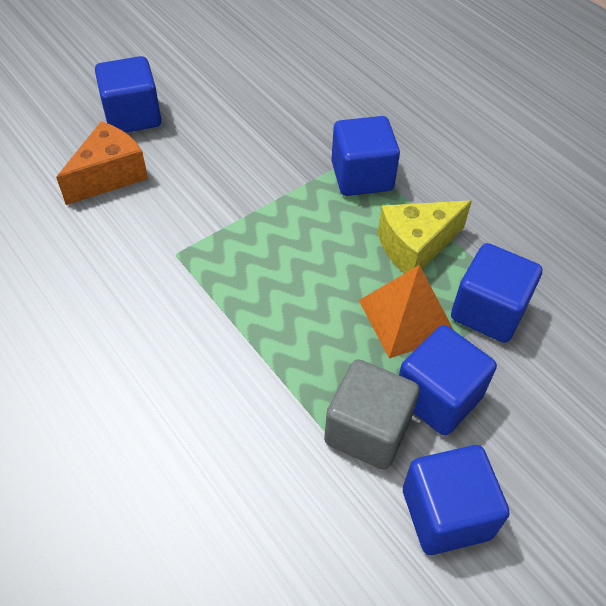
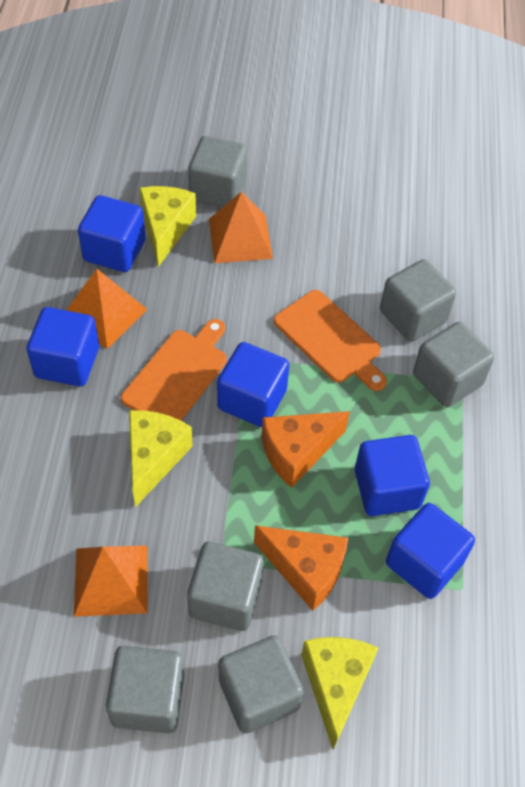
grey cube: [324,359,419,470] = 1 -> [106,646,184,733] [187,542,264,631] [188,136,247,207] [218,635,304,734] [380,259,456,342] [413,322,494,407] = 6
orange cheese: [56,121,148,205] = 1 -> [254,525,348,611] [261,411,350,488] = 2
orange cutting board: none = 0 -> [121,319,227,420] [274,290,387,391] = 2
orange pyramid: [359,265,453,358] = 1 -> [66,269,147,349] [74,546,147,617] [209,192,273,263] = 3
yellow cheese: [378,200,472,273] = 1 -> [129,410,193,507] [139,186,196,267] [301,637,378,750] = 3

